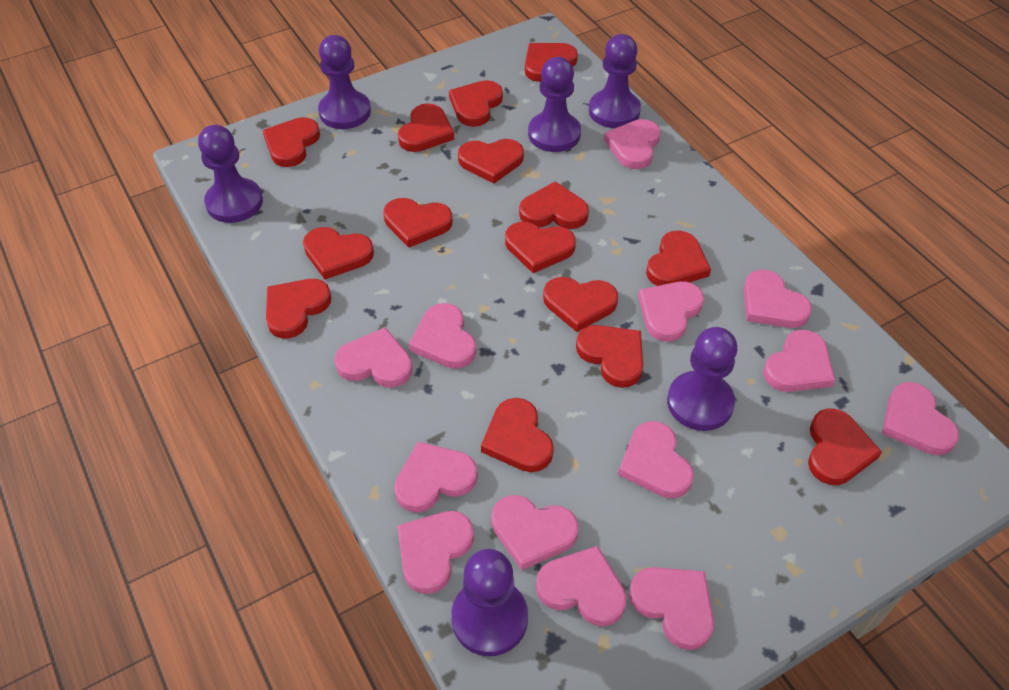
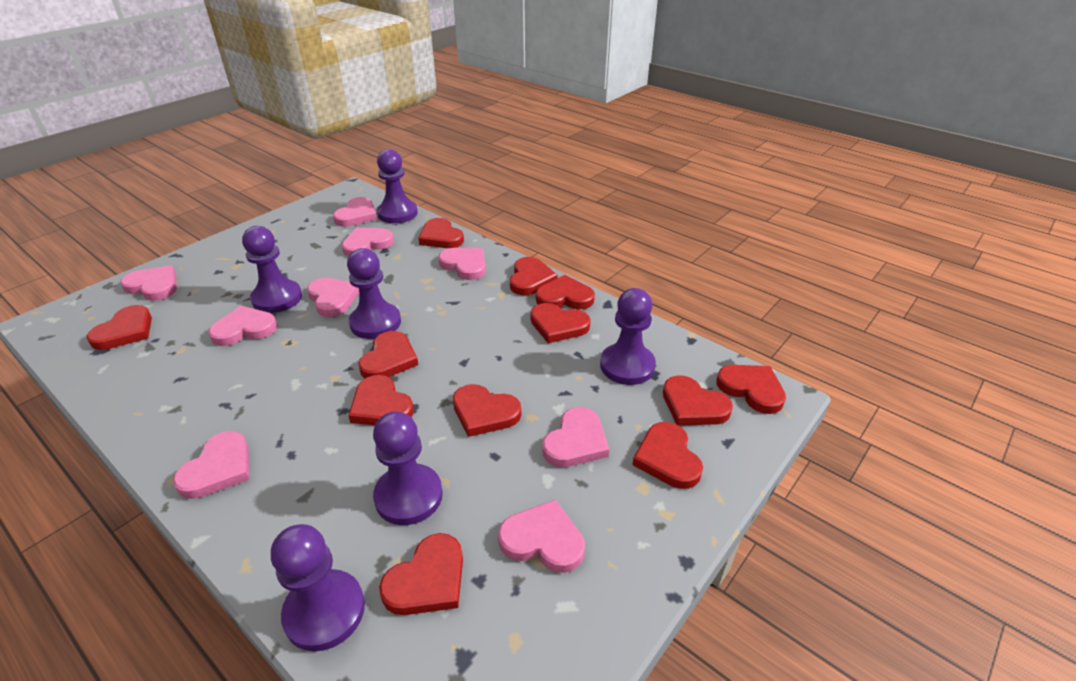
pink heart: [334,327,413,387] [394,442,478,513] [397,511,474,594] [409,303,476,369] [491,495,579,570] [536,546,627,626] [604,119,660,169] [618,421,694,499] [629,567,714,650] [638,282,704,342] [744,270,812,328] [763,329,835,392] [882,382,959,455] = 13 -> [121,265,177,301] [173,431,249,499] [208,306,277,346] [307,278,359,317] [333,197,377,227] [342,227,394,257] [438,248,486,280] [498,500,585,573] [542,407,609,467] = 9
red heart: [262,117,320,167] [266,279,331,339] [303,227,374,280] [383,198,453,248] [398,103,454,152] [449,80,503,127] [458,139,524,184] [481,398,554,472] [505,222,576,273] [519,181,589,229] [525,43,578,82] [543,277,618,332] [576,325,643,388] [646,231,711,286] [808,408,882,485] = 15 -> [87,305,152,350] [348,375,414,425] [358,331,418,378] [379,533,463,615] [418,218,464,248] [453,384,521,437] [510,257,558,295] [531,303,591,343] [536,275,595,310] [632,422,703,489] [663,375,733,426] [716,365,786,414] = 12

